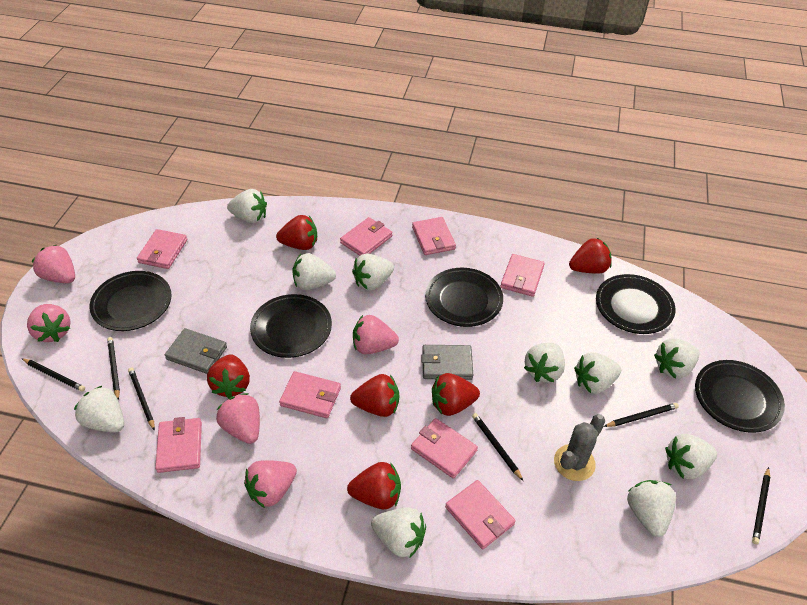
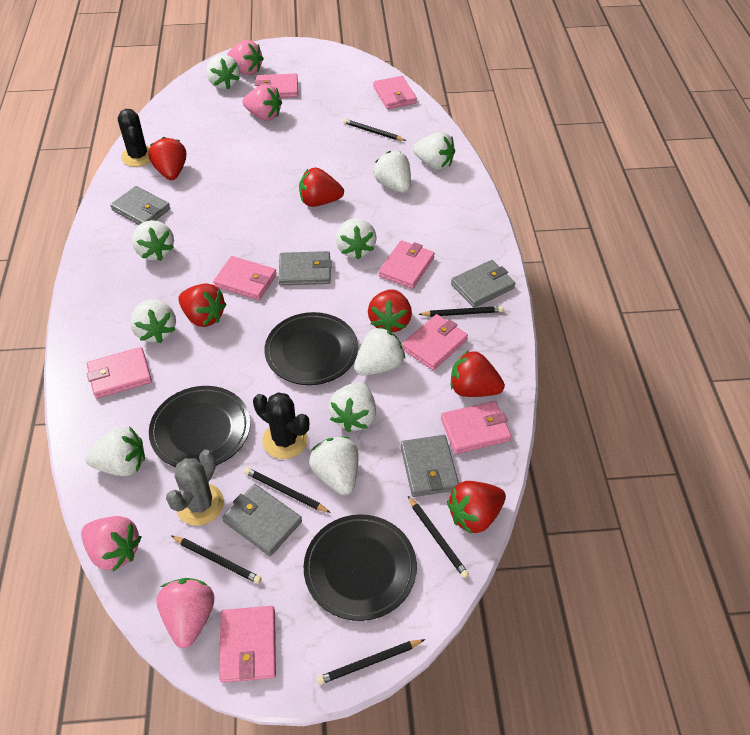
black cactus: none = 0 -> [118,109,151,167] [253,392,309,459] = 2
black plate: [89,271,172,331] [250,294,332,358] [425,268,503,327] [596,274,675,334] [695,360,785,433] = 5 -> [149,386,250,467] [264,312,358,385] [304,514,417,621] = 3
grey wallet: [165,328,227,374] [421,345,473,380] = 2 -> [110,186,170,225] [222,484,302,556] [279,251,332,285] [401,435,459,497] [451,260,515,308] = 5
pink strawberry: [27,304,71,342] [32,245,75,283] [216,393,260,444] [244,460,297,508] [353,315,399,354] = 5 -> [81,516,142,571] [156,578,214,648] [227,40,264,75] [242,84,282,121] = 4

